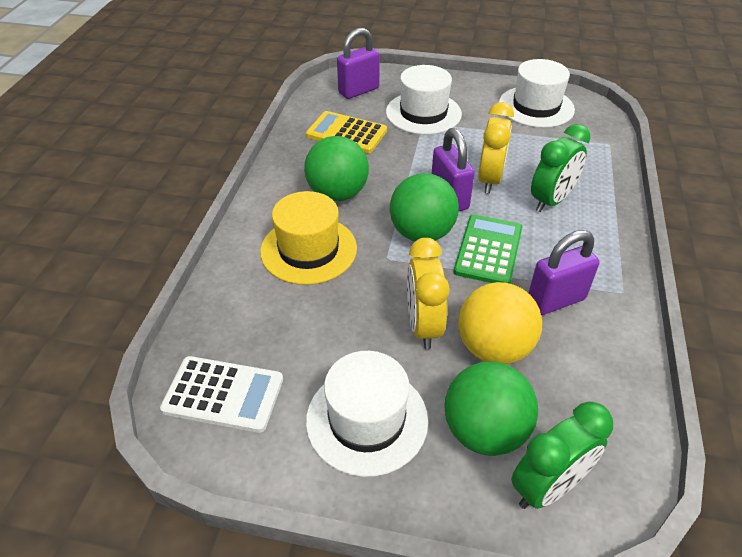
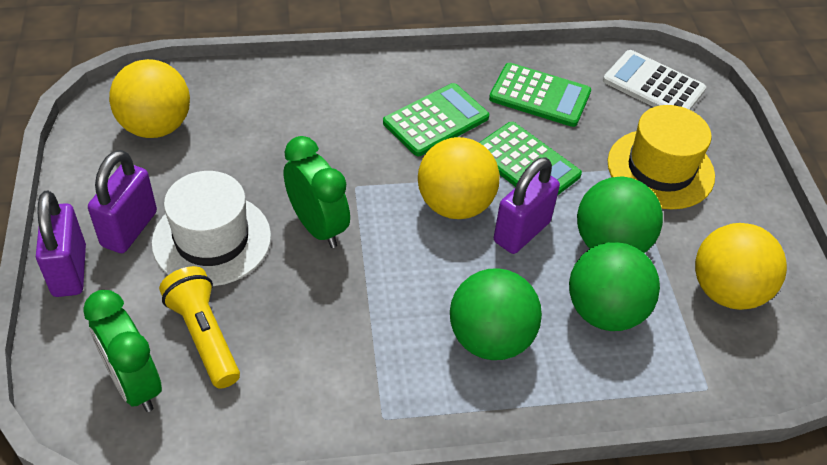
green calculator: [454,214,522,284] = 1 -> [383,83,489,156] [479,122,582,196] [489,63,591,127] = 3
white hat: [306,351,428,477] [386,65,462,135] [499,59,575,128] = 3 -> [152,171,271,286] = 1
yellow ball: [458,282,542,364] = 1 -> [109,59,190,138] [418,137,500,219] [695,223,787,310] = 3
yellow calculator: [306,111,387,153] = 1 -> none = 0
yellow clock: [407,238,450,349] [478,102,514,194] = 2 -> none = 0
yellow flashlight: none = 0 -> [159,266,240,389] = 1

